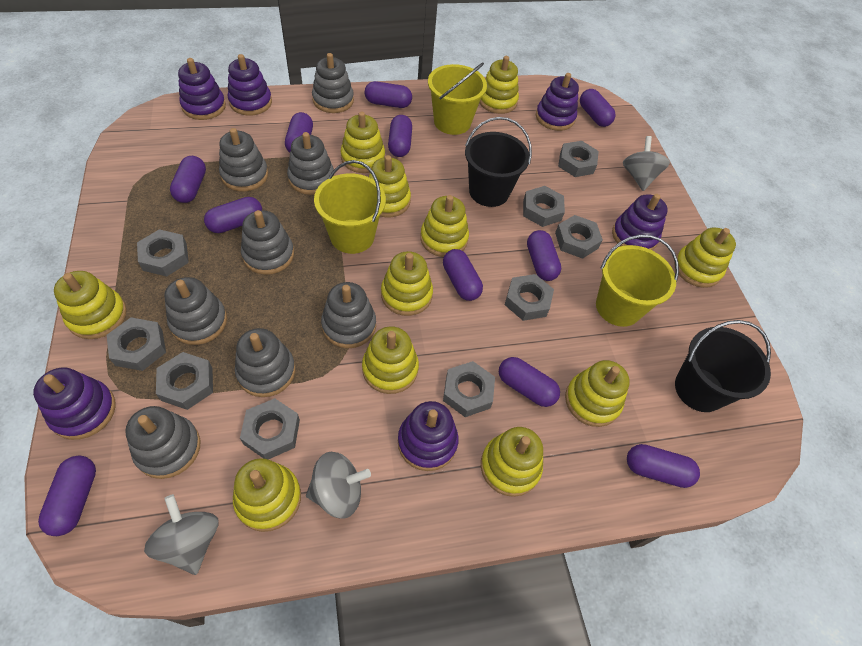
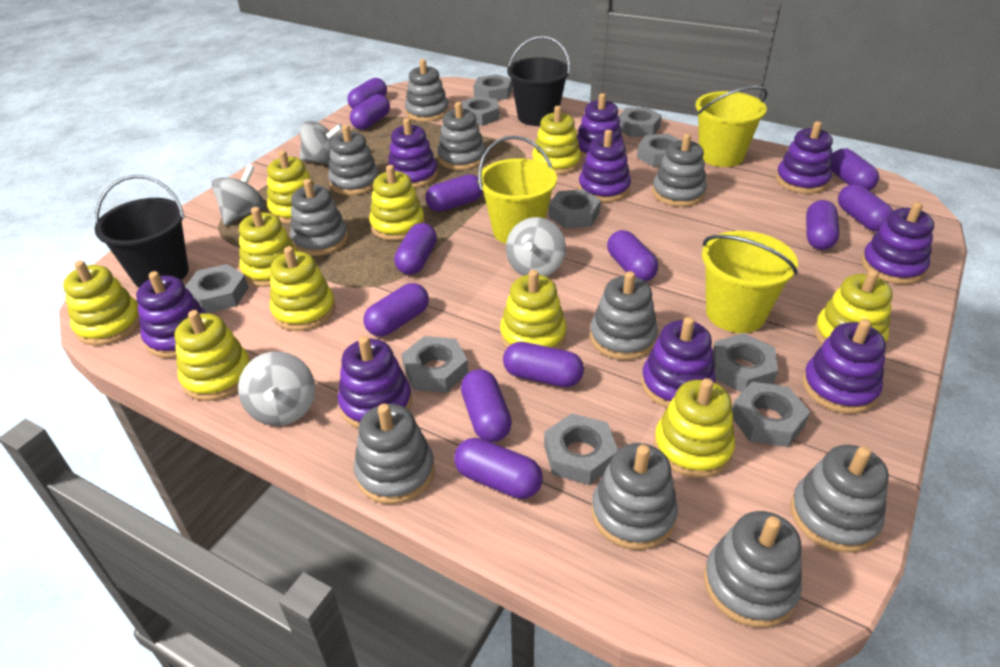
grey nut: [107,317,166,371] [137,229,189,276] [156,352,213,410] [240,398,300,459] [443,361,495,417] [505,274,554,321] [523,186,565,227] [555,215,603,259] [558,141,599,177] = 9 -> [185,264,249,313] [401,336,468,393] [461,96,500,126] [473,74,512,101] [544,413,618,485] [548,189,601,228] [619,107,662,137] [637,134,679,167] [713,333,778,392] [732,382,810,447] = 10
grey spinning top: [144,494,219,575] [306,452,371,518] [623,136,670,191] = 3 -> [211,164,265,225] [238,351,315,426] [300,121,342,165] [506,217,566,277] = 4
grey stacking toy: [125,406,201,479] [164,277,227,345] [219,128,268,191] [235,328,295,397] [241,210,294,275] [287,132,334,195] [312,53,354,113] [321,282,376,348] = 8 -> [290,179,348,256] [328,125,379,195] [354,404,435,504] [405,59,449,122] [437,102,486,170] [590,271,658,360] [592,443,678,550] [652,133,707,207] [704,511,802,627] [791,445,889,552] = 10
purple capsule: [38,456,96,536] [170,156,206,203] [204,197,262,233] [285,112,313,153] [365,81,412,108] [388,115,412,157] [443,249,483,301] [499,357,560,407] [527,230,561,281] [580,89,616,127] [627,444,700,488] = 11 -> [347,78,387,109] [350,94,390,130] [363,283,429,337] [394,223,437,275] [425,174,483,212] [454,438,543,499] [461,369,512,442] [503,342,584,387] [607,230,658,282] [806,200,839,250] [831,149,879,190] [838,184,893,231] = 12
purple stacking toy: [33,367,116,440] [178,58,226,120] [228,54,272,116] [398,401,459,471] [536,73,579,131] [612,194,668,250] = 6 -> [136,271,206,358] [338,336,412,428] [387,118,438,188] [577,93,623,158] [579,130,631,202] [641,317,715,408] [776,121,833,194] [802,319,886,414] [861,202,934,284] = 9
yellow stacking toy: [54,271,127,339] [233,458,301,532] [341,112,385,173] [362,326,419,394] [369,155,411,217] [381,251,433,316] [420,195,469,257] [479,56,519,114] [481,427,543,497] [565,360,630,427] [674,227,736,288] = 11 -> [63,260,140,346] [174,310,250,401] [239,207,298,287] [267,150,315,224] [270,246,336,331] [369,165,425,241] [500,270,566,349] [532,106,581,175] [654,378,735,478] [814,269,893,345] = 10

